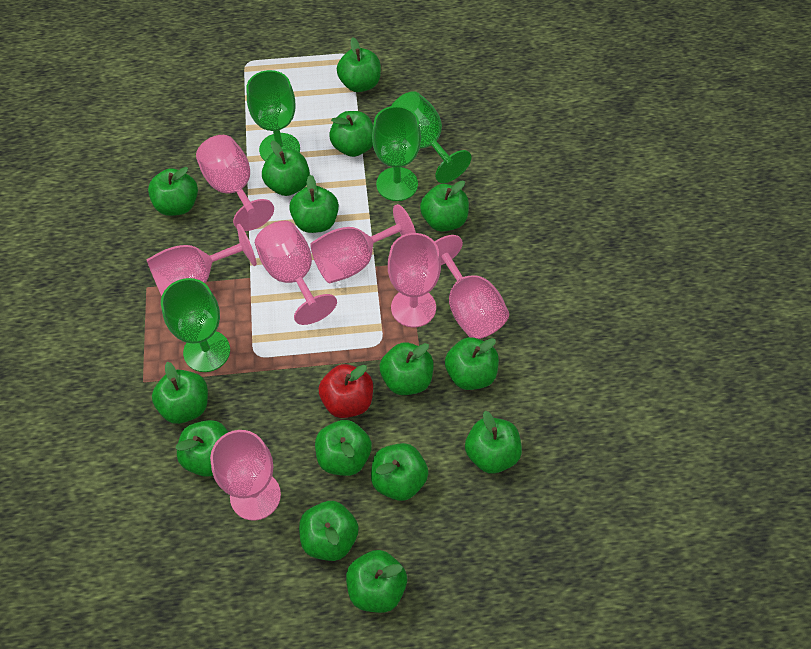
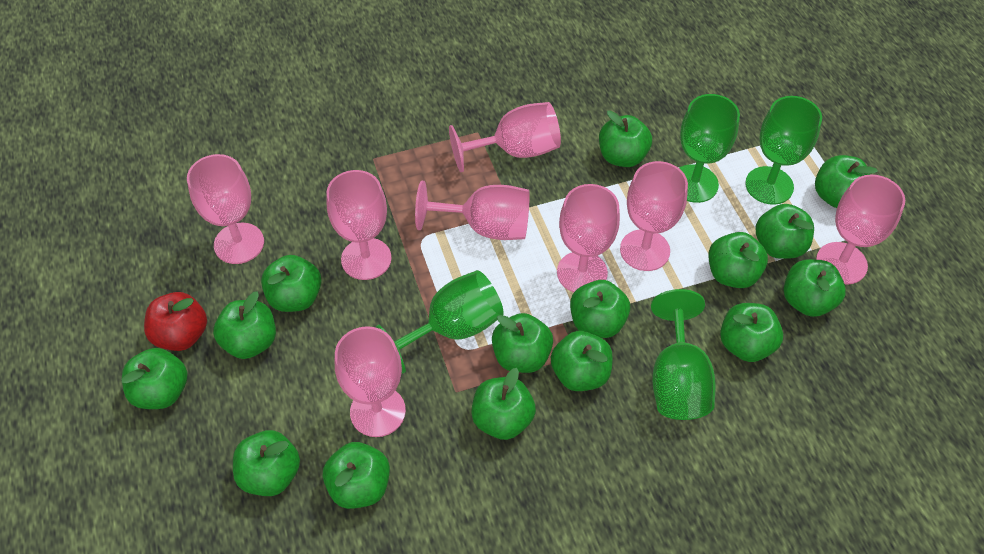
pink goblet: [146,224,257,296] [196,135,274,231] [210,430,281,521] [255,221,337,325] [310,204,416,283] [388,233,441,327] [434,235,509,339] = 7 -> [187,154,264,264] [326,170,392,280] [335,326,406,437] [415,180,530,240] [449,102,561,172] [557,184,620,292] [620,161,688,271] [816,174,905,285] = 8

